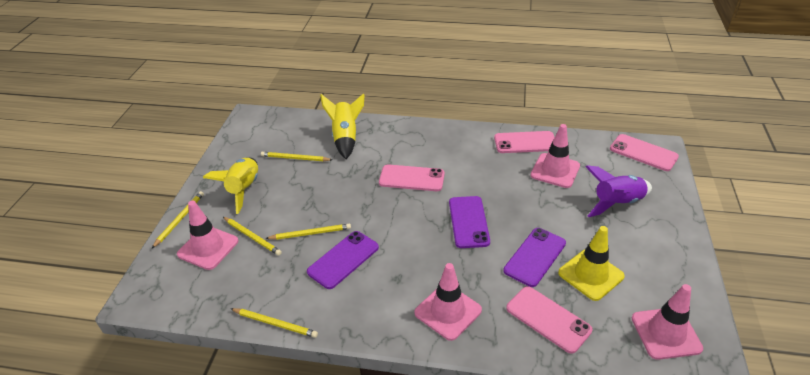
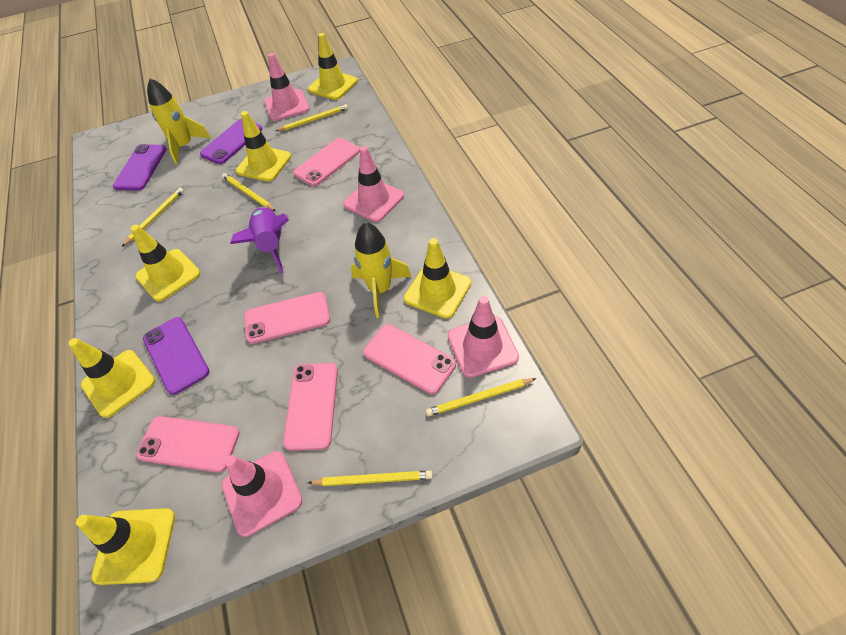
pink phone: [379,164,445,191] [494,131,555,153] [506,286,592,354] [610,134,679,171] = 4 -> [136,416,240,473] [244,292,330,344] [283,363,338,451] [293,138,360,186] [363,324,456,394] = 5
yellow traffic cone: [558,226,625,301] = 1 -> [68,338,155,418] [76,508,175,585] [131,225,200,302] [236,111,291,182] [308,33,358,100] [404,238,471,319] = 6

